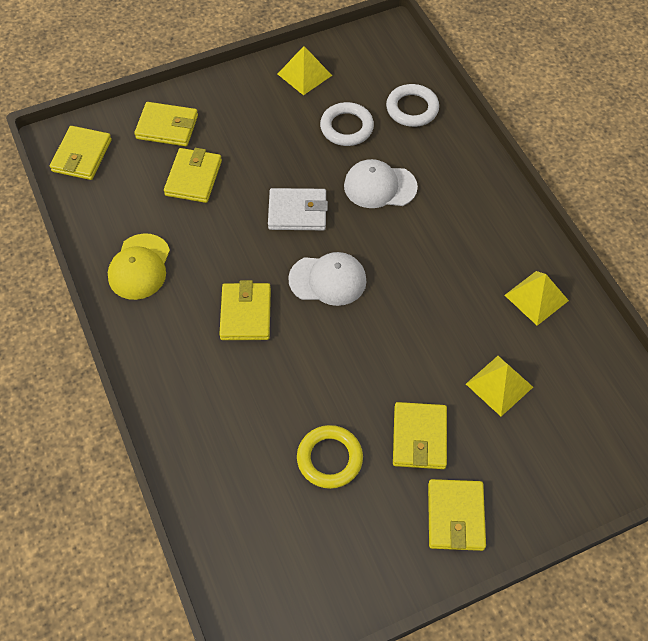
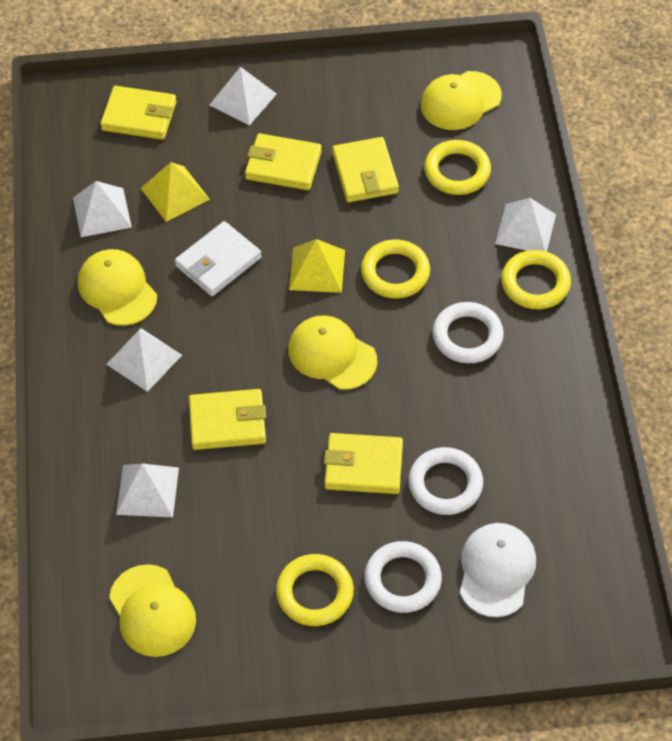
white cap: [288,252,367,306] [344,159,418,208] = 2 -> [460,523,536,617] = 1
white pyramid: none = 0 -> [73,181,132,237] [106,328,182,392] [116,463,179,517] [209,67,277,126] [495,198,556,252] = 5
white ring: [320,102,374,146] [386,84,439,127] = 2 -> [364,541,442,613] [408,447,483,515] [432,302,504,363] = 3
yellow cap: [108,233,170,300] = 1 -> [78,249,157,326] [109,564,196,657] [288,315,377,390] [421,71,502,130] = 4
yellow pyramid: [278,46,332,95] [466,356,533,416] [505,271,569,326] = 3 -> [141,162,210,222] [289,239,345,293] = 2
yellow ring: [297,425,363,489] = 1 -> [276,554,354,626] [361,240,430,298] [424,140,491,195] [501,250,571,309] = 4
yellow wallet: [50,126,112,180] [134,102,198,146] [164,148,222,203] [219,280,271,340] [393,402,447,469] [428,479,486,551] = 6 -> [100,86,177,140] [189,389,266,450] [245,133,322,190] [324,433,403,494] [332,137,399,202] = 5

